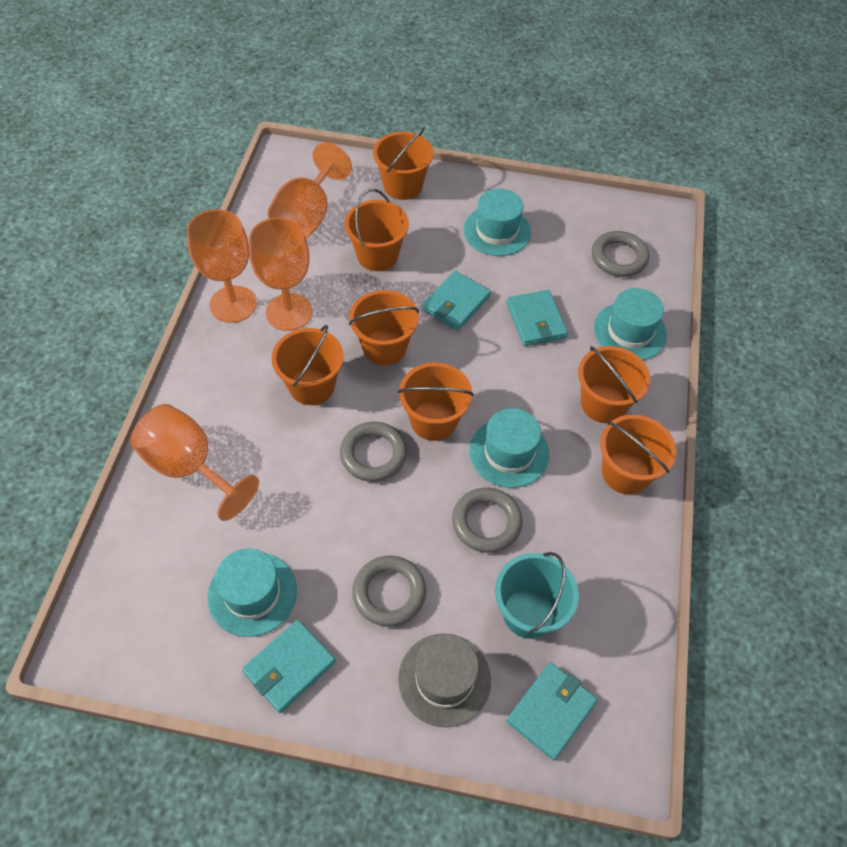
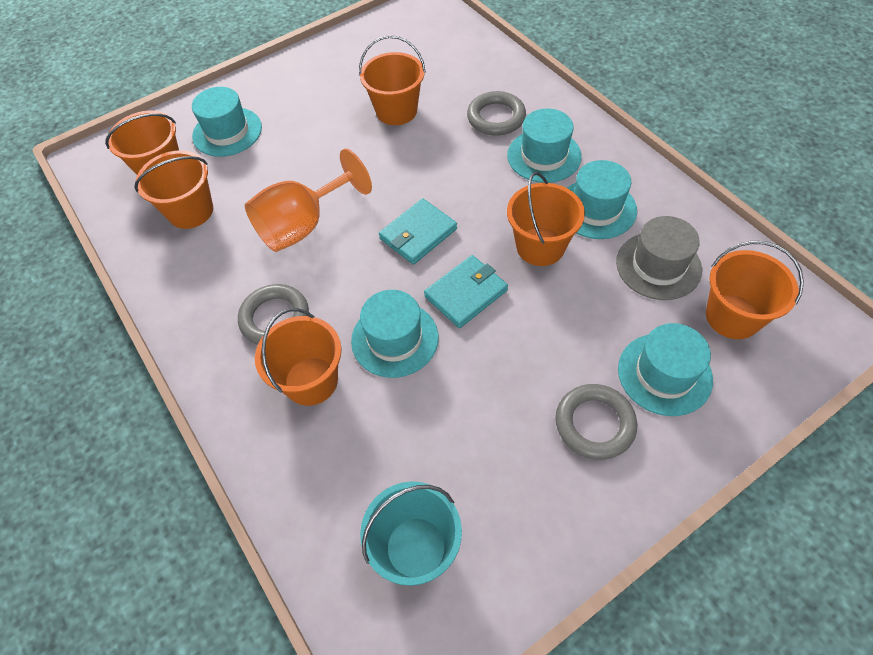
grey ring: [340,421,407,482] [352,555,426,627] [452,488,523,553] [592,231,649,277] = 4 -> [238,284,309,345] [467,91,526,136] [556,384,637,460] = 3
orange bucket: [271,325,344,405] [344,189,409,271] [349,290,419,365] [373,127,433,200] [398,362,474,441] [578,346,650,423] [600,414,676,494] = 7 -> [105,110,179,175] [134,150,213,229] [255,308,341,406] [359,35,426,125] [507,172,585,266] [706,241,804,339] = 6
orange goblet: [130,404,259,521] [187,209,257,323] [249,217,312,331] [268,142,352,239] = 4 -> [245,149,372,252] = 1
turquoise hat: [207,549,297,637] [463,189,531,256] [469,408,549,488] [594,288,667,360] = 4 -> [192,87,262,157] [351,290,438,378] [507,108,582,183] [567,160,637,239] [618,323,713,416] = 5
turquoise wallet: [242,620,336,713] [422,271,491,331] [506,662,598,761] [507,290,568,346] = 4 -> [379,198,457,265] [424,255,508,328] = 2

